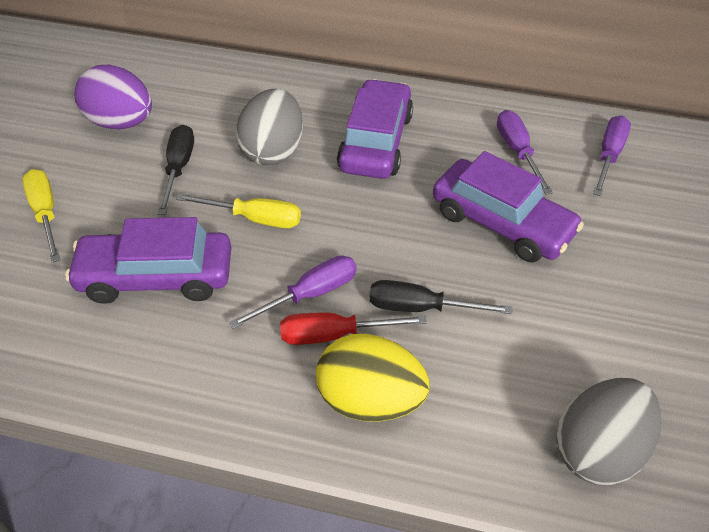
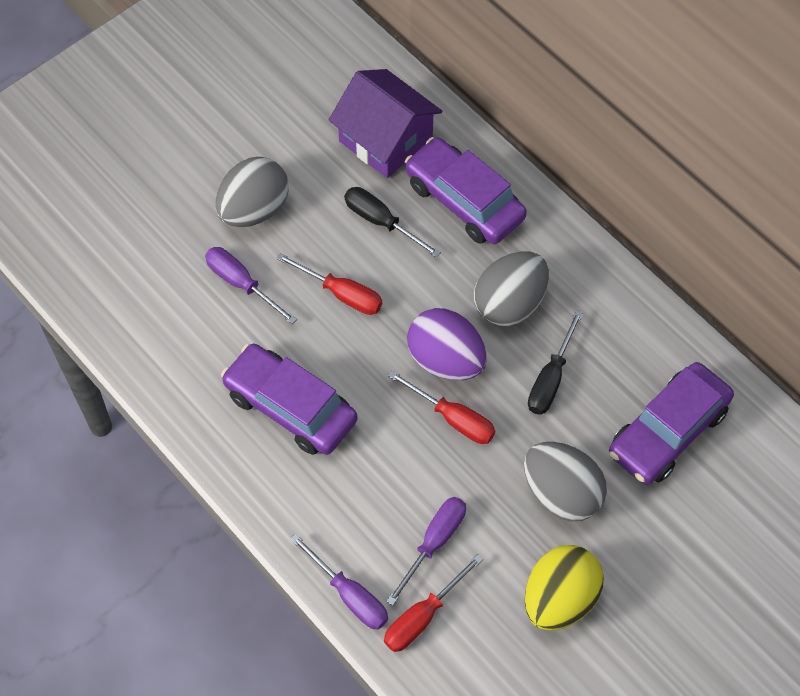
grey egg: [236,89,303,165] [556,378,661,485] = 2 -> [216,157,289,227] [474,251,549,326] [524,442,607,522] = 3
purple house: none = 0 -> [329,69,442,178] = 1
red screwdriver: [280,313,427,345] = 1 -> [276,253,382,315] [384,554,483,652] [388,370,495,444] = 3
yellow screwdriver: [22,169,60,262] [176,194,301,228] = 2 -> none = 0

